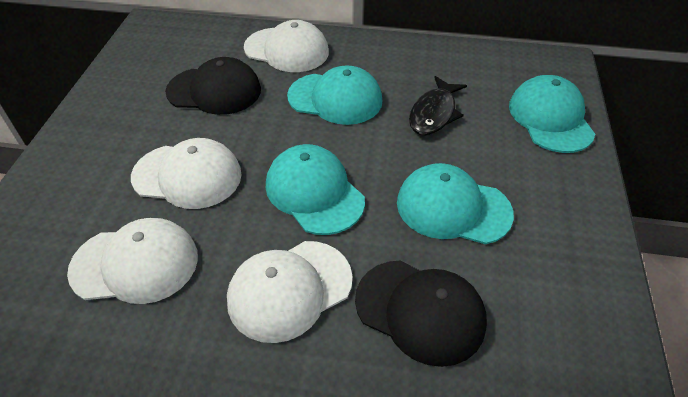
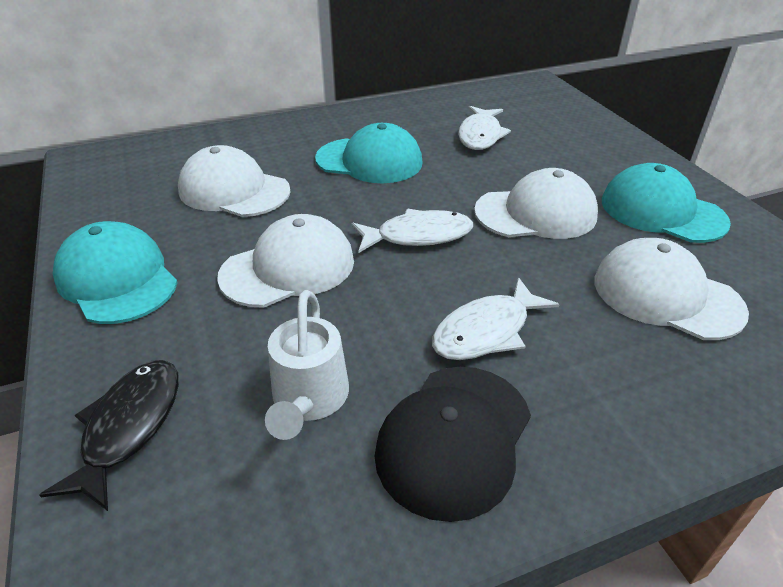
black cap: [165,57,261,115] [355,261,487,367] = 2 -> [375,367,531,522] = 1
turquoise cap: [266,144,365,235] [287,66,383,125] [397,163,514,244] [509,75,595,153] = 4 -> [53,221,178,324] [315,123,423,183] [602,163,731,243] = 3
white fish: none = 0 -> [351,209,473,253] [432,277,560,360] [458,106,511,150] = 3
white watering can: none = 0 -> [265,290,349,440] = 1

